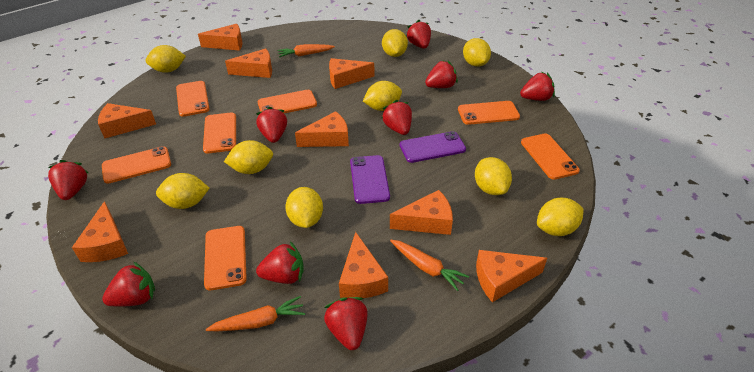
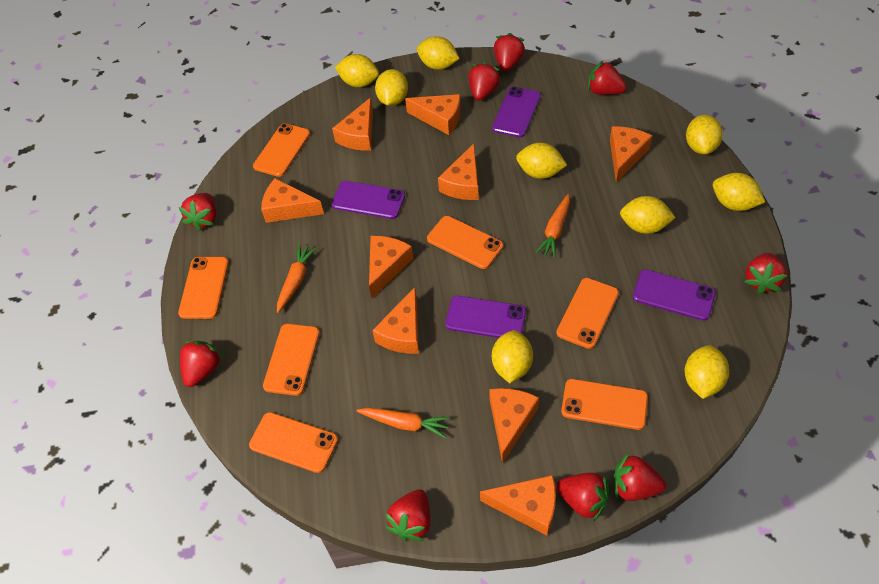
purple phone: [350,155,390,204] [400,131,466,163] = 2 -> [332,181,405,219] [445,296,526,338] [492,87,541,138] [633,269,716,321] = 4

